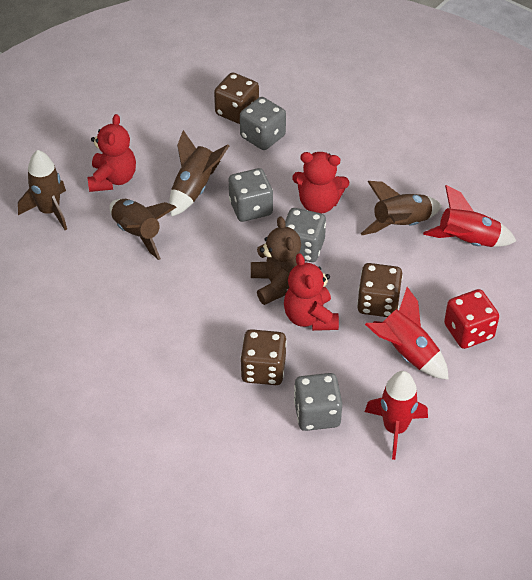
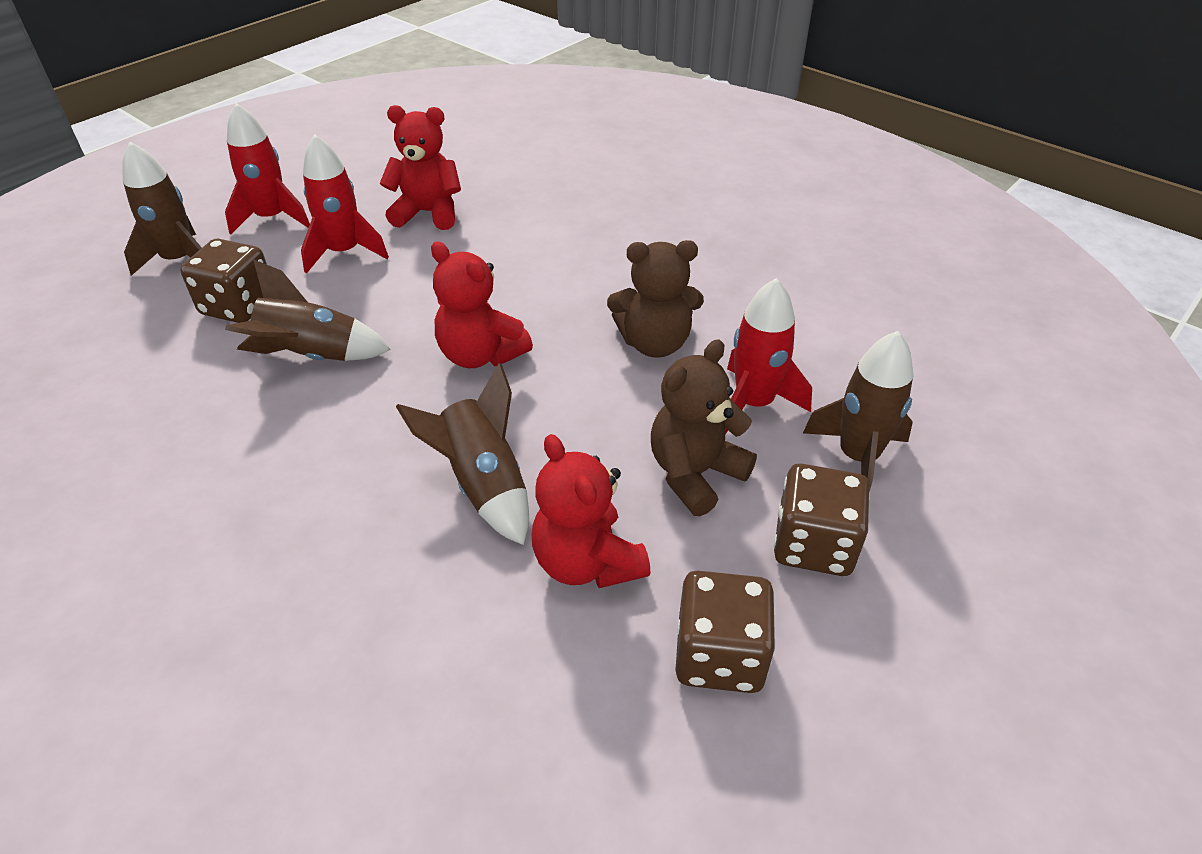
brown teddy bear: [251,217,301,305] = 1 -> [607,240,704,358] [651,340,757,516] = 2
grey dice: [229,168,273,222] [240,97,286,150] [285,208,326,262] [294,373,342,431] = 4 -> none = 0
red dice: [444,289,499,349] = 1 -> none = 0

